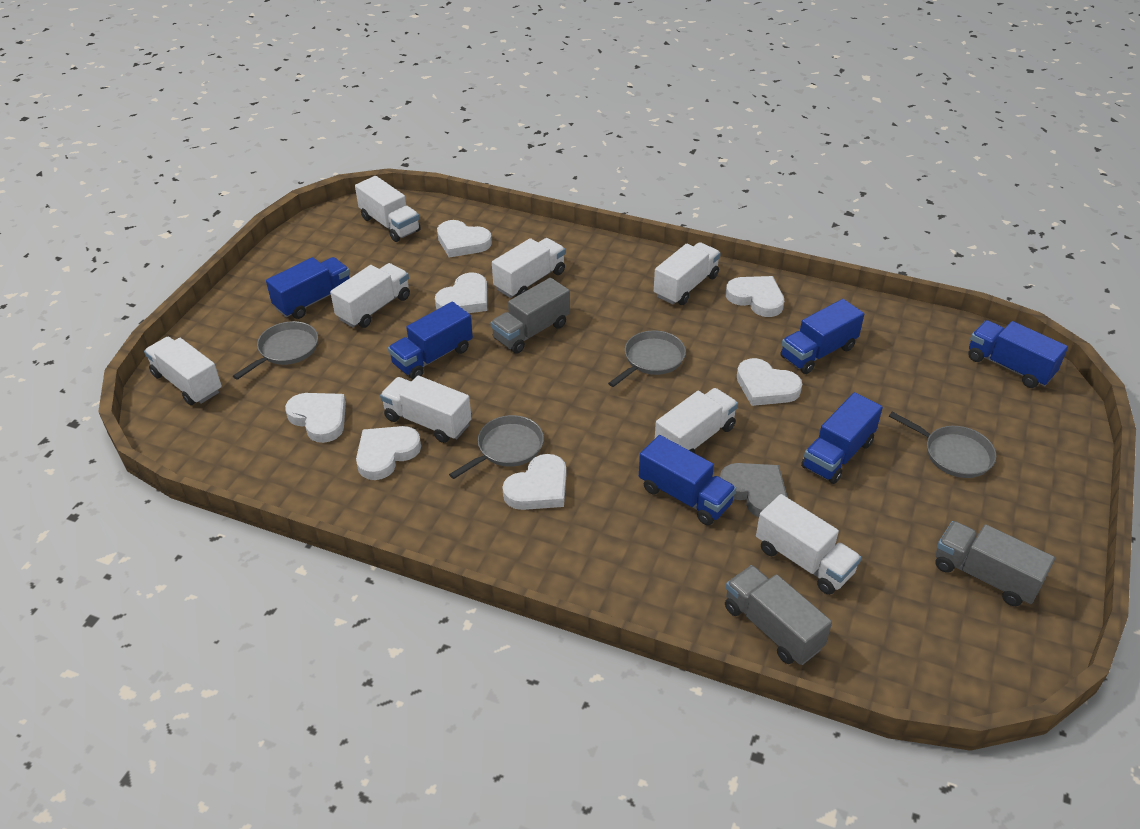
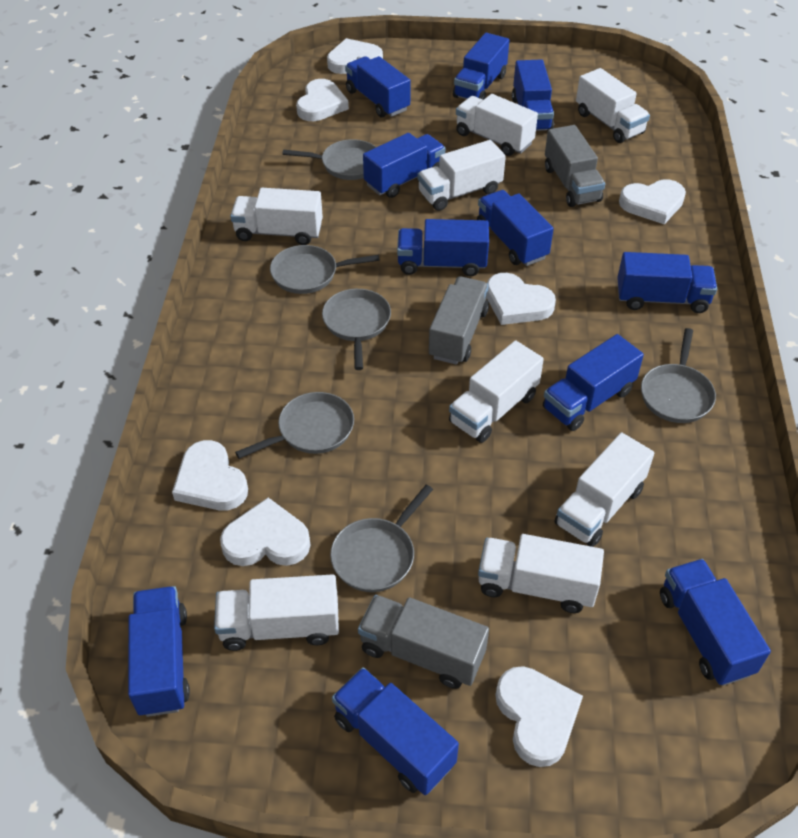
blue truck: [266,257,350,319] [388,302,473,379] [639,435,736,525] [780,299,864,374] [801,392,883,484] [968,320,1068,388] = 6 -> [128,586,190,717] [332,667,459,795] [345,56,411,118] [363,133,445,198] [397,219,489,276] [453,33,509,100] [477,190,554,266] [512,59,554,131] [543,334,644,431] [617,252,717,313] [660,559,771,686] = 11
grey heart: [720,463,787,517] = 1 -> none = 0
grey pan: [233,321,318,380] [449,415,544,479] [608,330,686,387] [889,412,996,478] = 4 -> [235,392,354,459] [270,245,380,294] [282,139,376,180] [322,289,391,370] [330,485,433,592] [641,328,716,423] = 6

